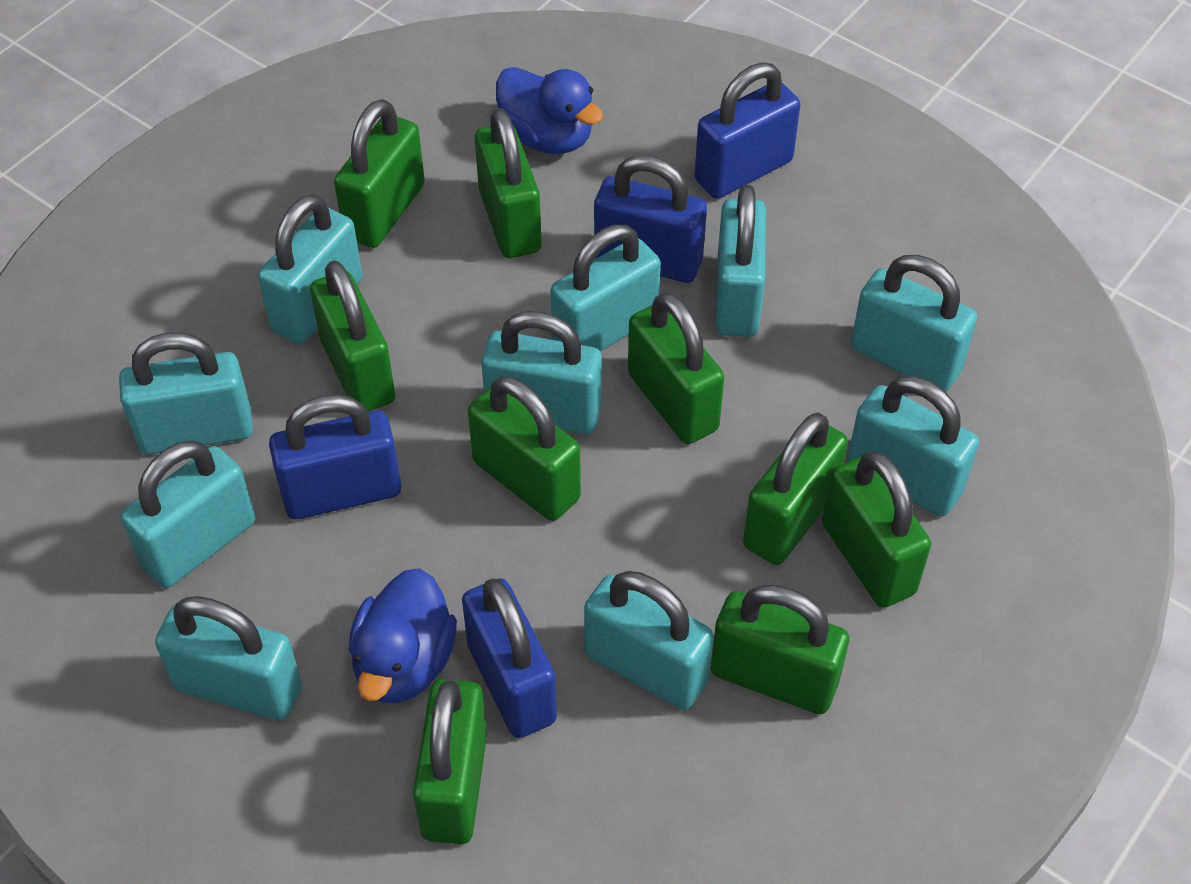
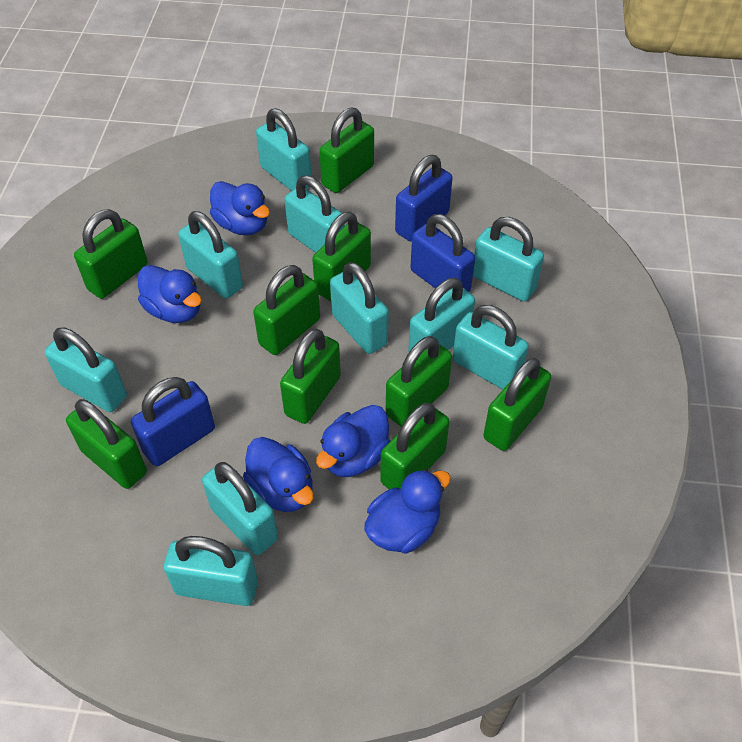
blue duck: [349,568,457,703] [496,67,603,154] = 2 -> [138,265,202,323] [210,181,270,235] [243,437,314,512] [316,405,391,477] [364,469,451,554] = 5
blue padlock: [269,394,401,519] [462,578,557,738] [594,155,707,283] [694,63,800,199] = 4 -> [131,377,215,466] [395,155,453,242] [410,214,475,292] = 3

